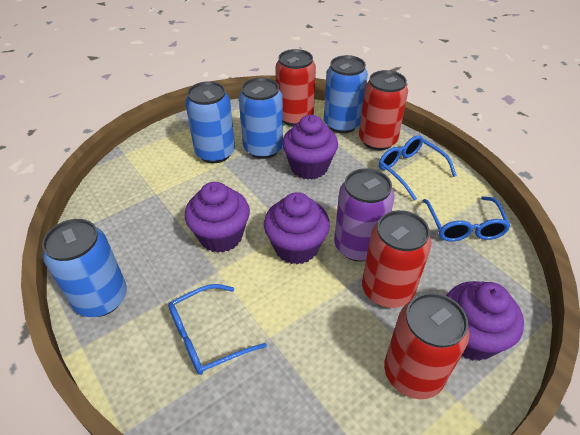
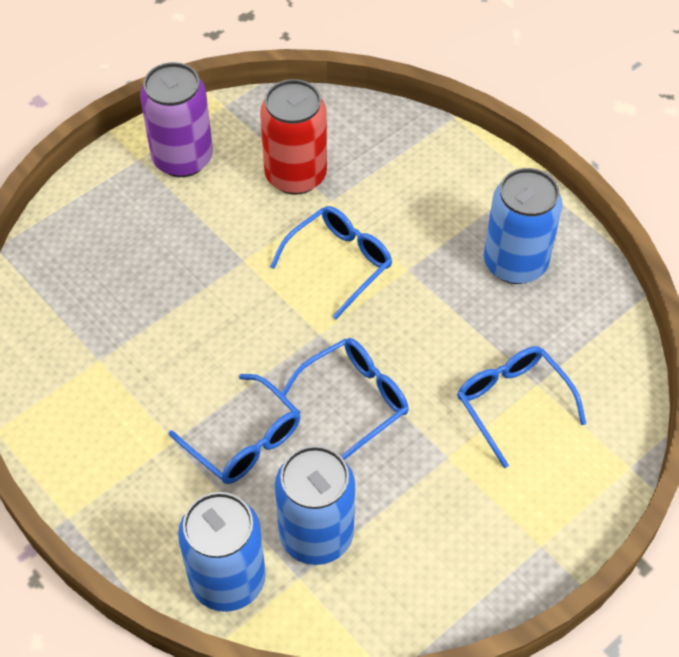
blue can: [42,219,127,317] [185,81,235,163] [239,78,283,159] [324,55,368,133] = 4 -> [178,492,266,612] [275,445,355,565] [484,168,563,284] = 3
blue glasses: [168,284,267,375] [379,135,457,201] [423,196,511,242] = 3 -> [169,374,300,484] [270,206,392,320] [282,338,409,460] [457,346,586,468] = 4
purple cupcake: [185,182,250,253] [264,192,330,264] [282,115,338,180] [446,281,524,361] = 4 -> none = 0
red can: [275,49,316,126] [359,70,408,150] [362,210,432,308] [384,293,470,399] = 4 -> [260,79,327,195] = 1

